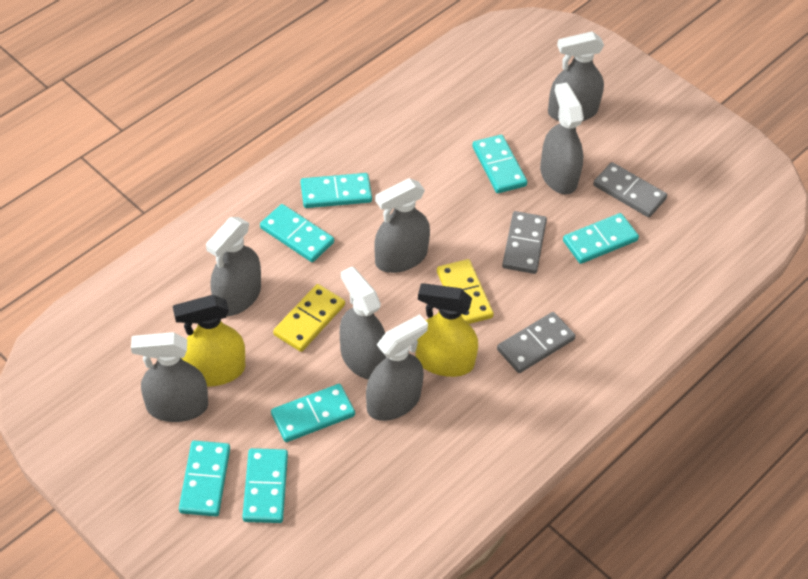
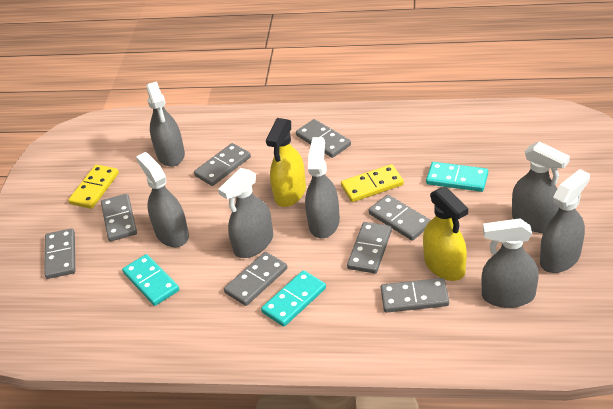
grey domino: [497,312,576,373] [502,211,547,274] [593,162,667,218] = 3 -> [44,228,75,279] [101,194,137,241] [194,143,251,186] [224,252,287,306] [296,119,351,158] [347,222,392,274] [369,195,431,241] [381,278,449,313] = 8
turquoise domino: [179,440,230,516] [242,448,288,523] [260,204,334,262] [271,384,355,442] [300,173,372,208] [472,135,527,193] [563,213,639,264] = 7 -> [122,254,179,306] [261,270,326,327] [426,162,488,192] = 3

